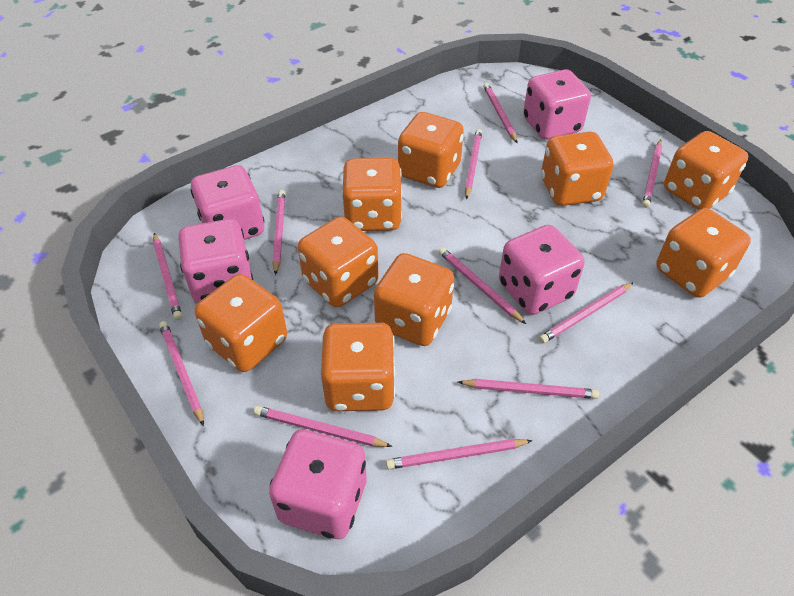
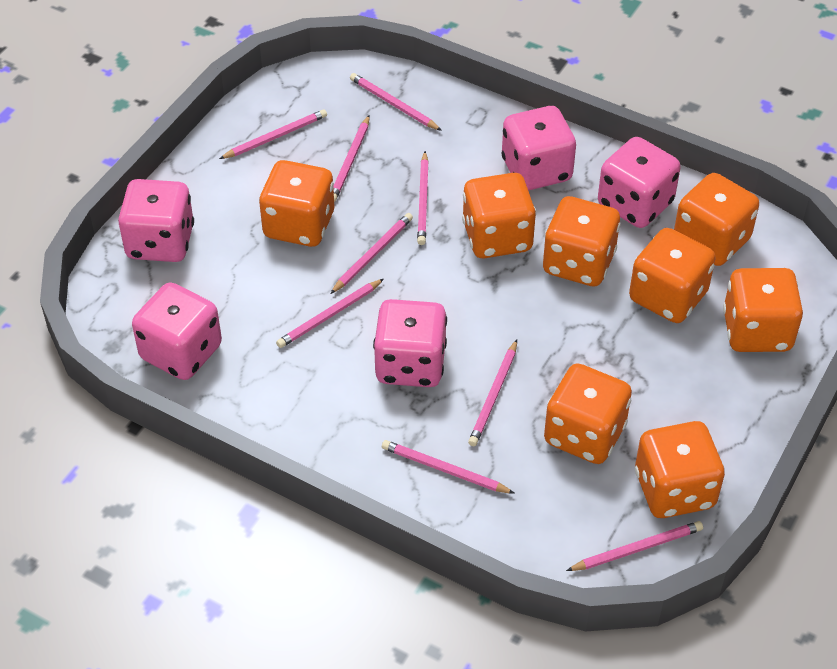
orange dice: [195,274,287,372] [298,217,379,308] [321,323,395,411] [342,158,402,231] [374,253,454,346] [398,112,464,188] [541,132,614,206] [656,208,751,298] [664,131,748,210] = 9 -> [259,160,334,247] [462,173,536,258] [543,196,621,287] [544,363,632,464] [629,228,716,323] [635,421,725,518] [674,173,759,266] [723,268,803,352] = 8
pink pencil: [153,233,182,320] [159,321,204,426] [254,406,393,447] [272,190,285,275] [386,439,532,469] [438,247,526,324] [458,379,599,399] [465,129,482,199] [483,83,518,143] [539,282,634,343] [642,139,662,208] = 11 -> [219,109,327,159] [276,279,384,348] [330,213,413,294] [333,115,370,202] [350,73,442,131] [382,440,515,494] [417,151,429,245] [468,340,517,446] [566,521,703,571] = 9

